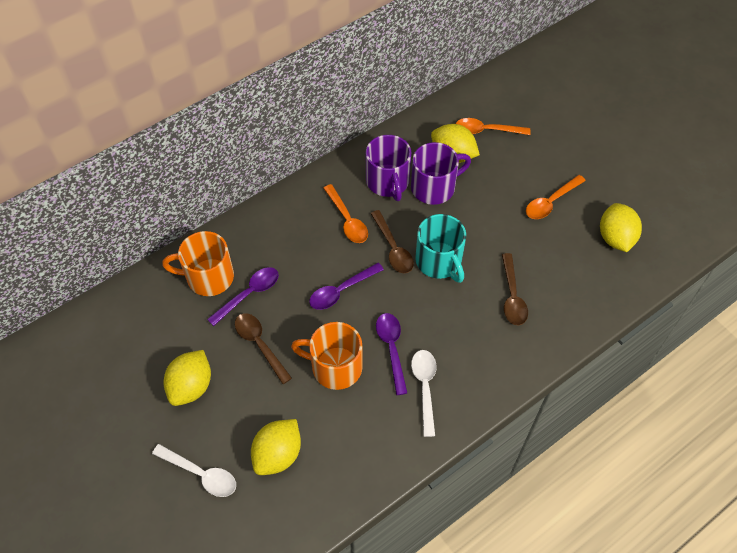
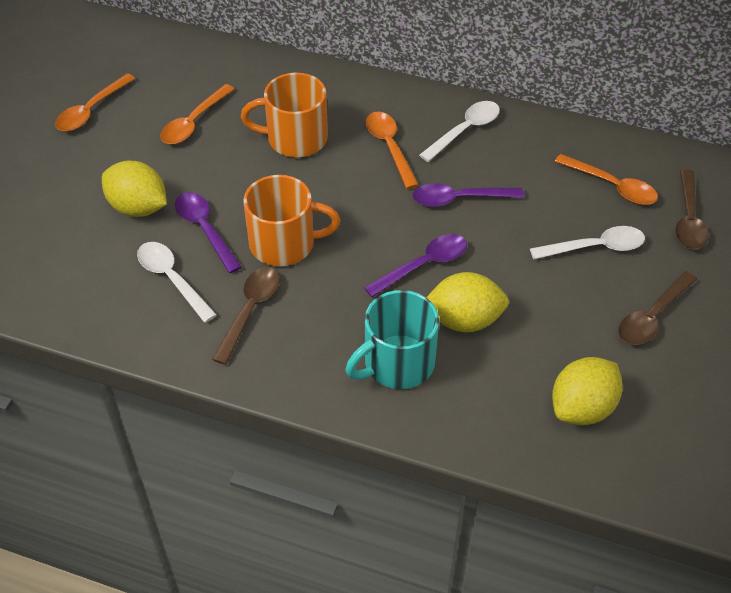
orange spoon: [323,184,368,243] [456,118,531,135] [526,175,586,219] = 3 -> [55,73,136,131] [160,84,234,144] [366,112,419,189] [555,154,658,205] = 4
purple mug: [366,135,411,201] [411,142,471,205] = 2 -> none = 0
white spoon: [152,444,236,497] [411,350,437,437] = 2 -> [137,242,217,323] [419,101,500,162] [530,226,645,260] = 3
yellow lemon: [164,350,211,406] [251,419,301,475] [431,124,480,163] [600,203,642,252] = 4 -> [102,161,167,217] [426,272,509,332] [552,357,622,425] = 3

